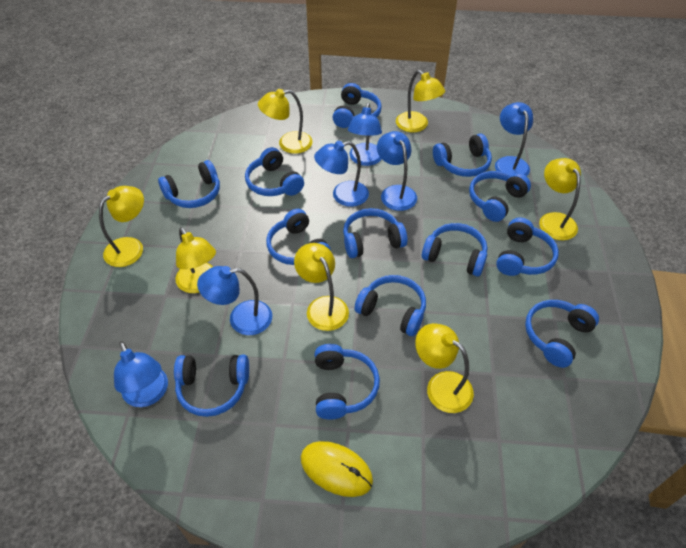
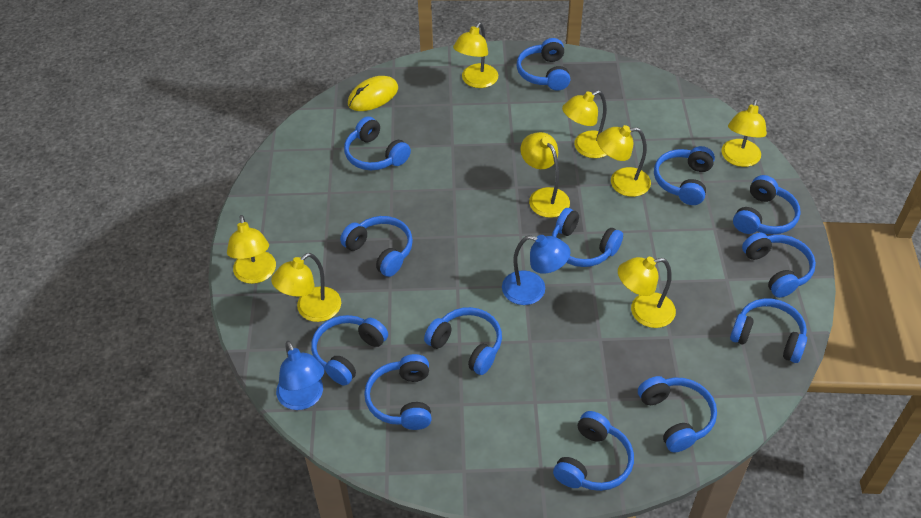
blue lamp: [114,341,168,407] [197,266,272,335] [314,141,369,207] [348,103,382,166] [377,131,417,211] [495,102,533,176] = 6 -> [276,341,324,410] [502,235,570,305] = 2
yellow lamp: [99,186,144,267] [176,227,216,293] [258,89,312,154] [294,243,349,331] [396,70,445,132] [415,323,474,413] [539,158,581,240] = 7 -> [227,215,276,284] [271,253,341,322] [453,22,498,88] [520,132,570,218] [562,90,607,158] [597,125,651,197] [618,257,676,328] [722,99,767,167] = 8

